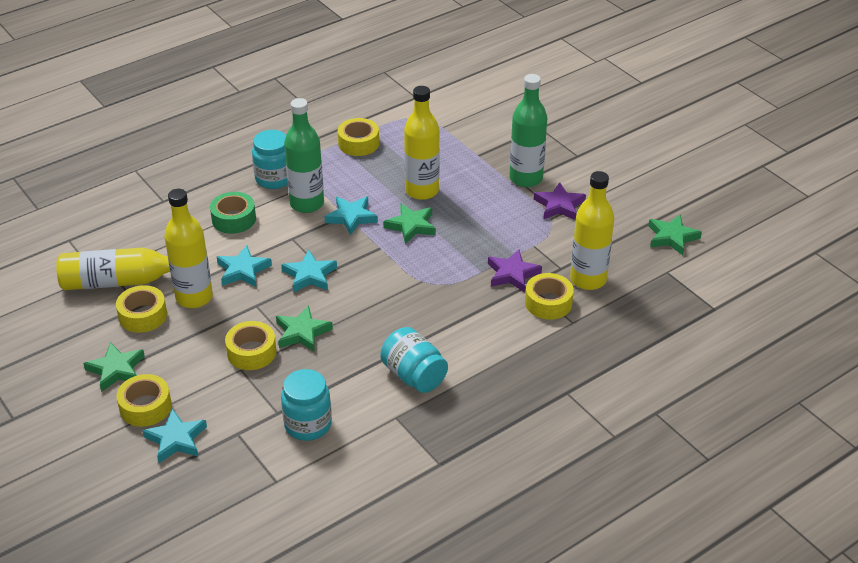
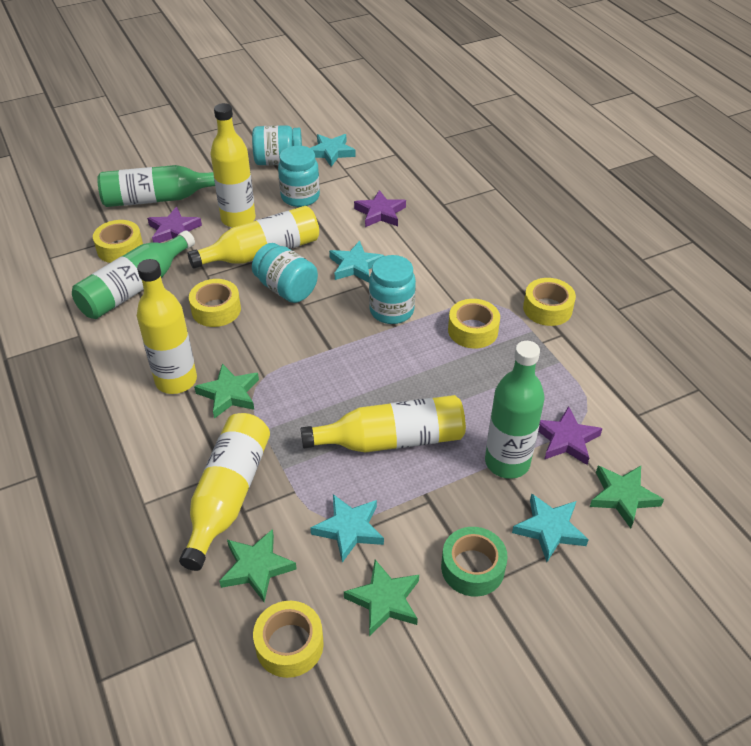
green bottle: [284,98,324,213] [509,74,547,187] = 2 -> [72,230,195,319] [97,165,215,207] [485,341,545,479] = 3
purple star: [488,249,542,293] [534,182,586,220] = 2 -> [147,207,202,243] [354,190,406,227] [538,406,603,465] = 3
turquoise jar: [252,130,288,189] [281,369,332,441] [380,327,448,393] = 3 -> [252,125,302,165] [252,243,318,303] [278,145,320,207] [369,255,416,324] = 4
yellow bottle: [56,248,170,290] [164,189,213,308] [404,86,440,200] [570,171,614,290] = 4 -> [137,259,197,394] [179,413,270,571] [188,206,319,269] [210,103,256,228] [301,395,466,453] = 5

